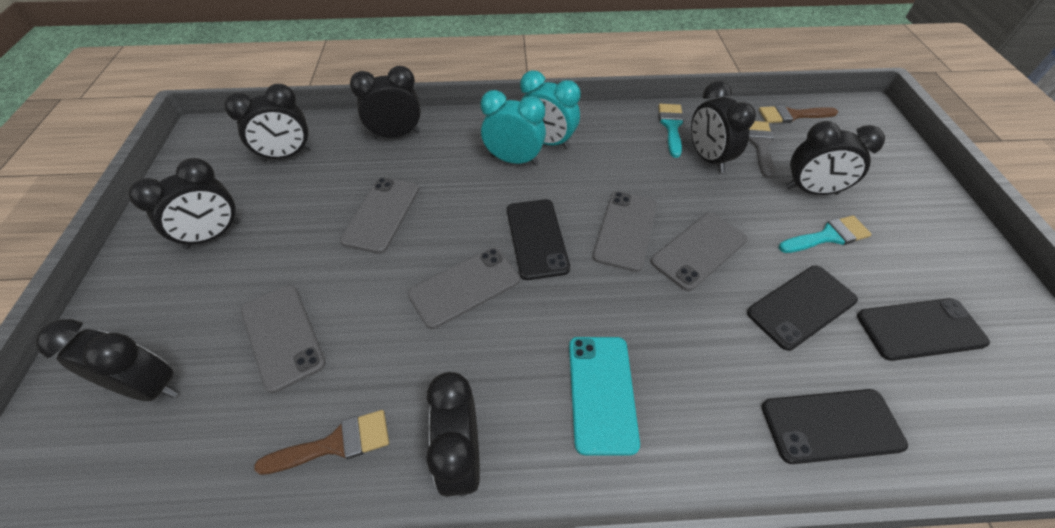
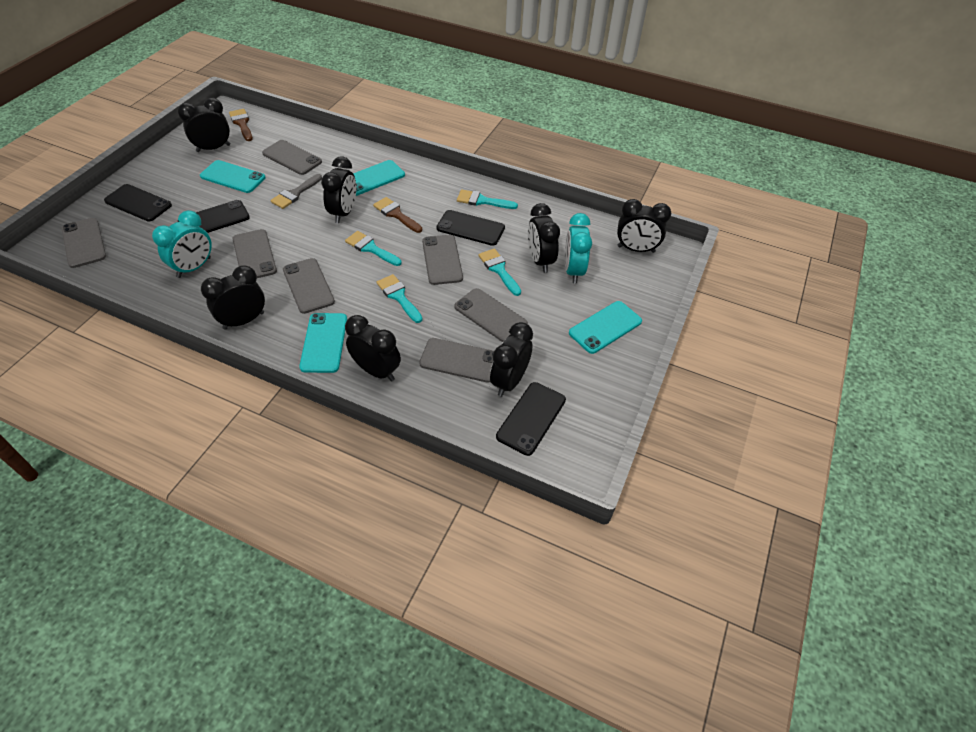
grey phone: [241,285,326,393] [340,178,419,254] [408,248,520,329] [593,191,657,272] [651,213,747,291] = 5 -> [62,218,106,268] [233,229,277,278] [262,140,322,175] [283,258,335,314] [419,338,494,383] [422,235,463,285] [454,288,528,342] = 7
turquoise brush: [658,104,684,158] [779,215,872,253] = 2 -> [345,231,402,266] [376,274,423,323] [457,189,518,209] [478,248,521,296] = 4
turquoise phone: [569,337,640,455] = 1 -> [200,160,266,193] [299,313,347,373] [353,160,405,196] [569,301,642,354] = 4

